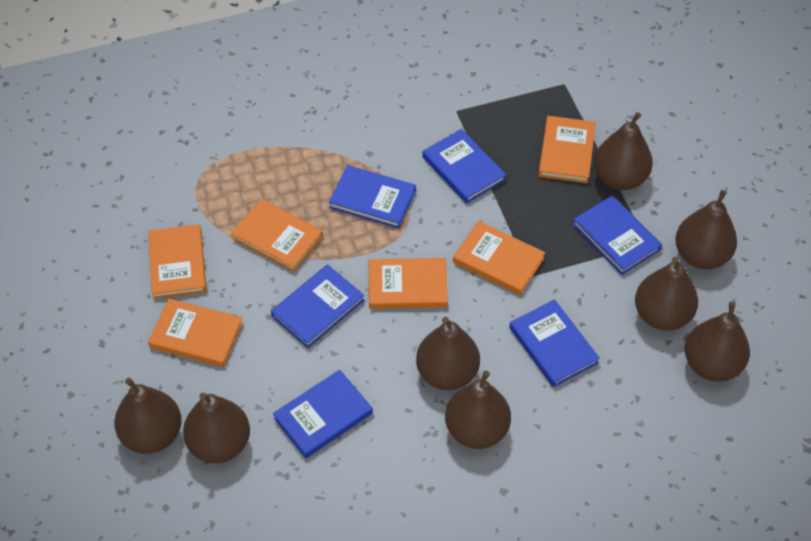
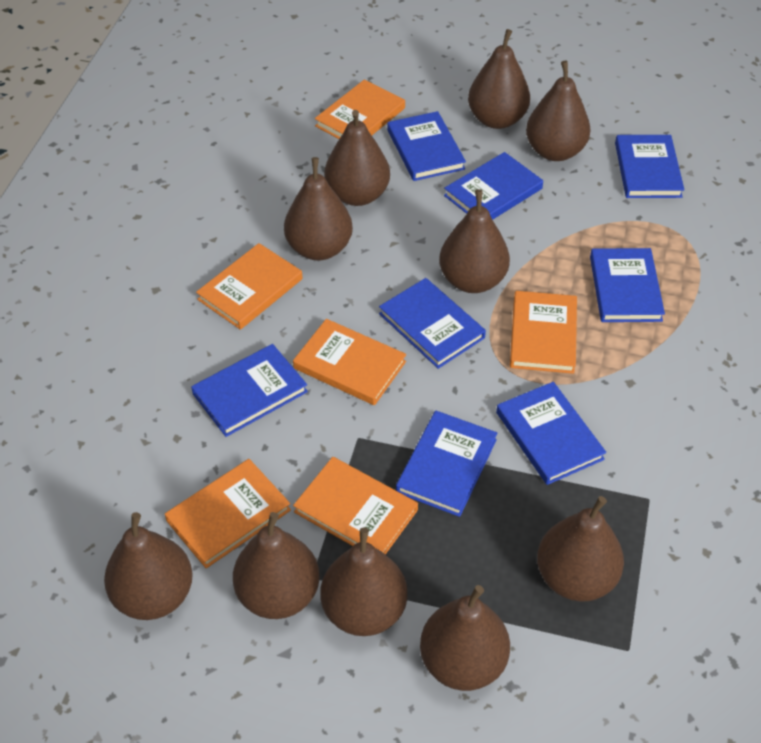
blue book: [271,264,364,348] [273,370,373,458] [329,165,416,229] [422,129,506,204] [509,299,600,387] [573,195,662,275] = 6 -> [191,344,308,437] [379,278,486,369] [387,111,466,181] [396,411,497,517] [444,152,543,220] [496,382,606,485] [590,248,665,322] [615,135,684,198] = 8
brown pear: [114,378,182,454] [183,393,250,463] [416,317,480,390] [445,371,511,449] [594,112,653,190] [635,257,698,331] [675,190,737,269] [685,302,750,381] = 8 -> [104,512,193,620] [233,512,319,619] [284,157,353,260] [320,528,407,636] [324,110,390,206] [420,585,510,691] [439,189,510,293] [468,29,530,129] [526,61,590,161] [537,496,624,602] = 10

